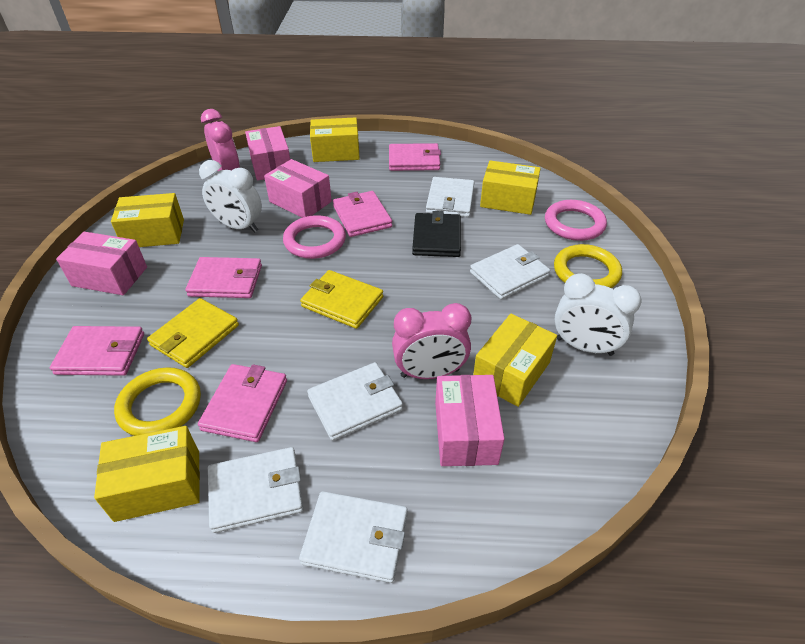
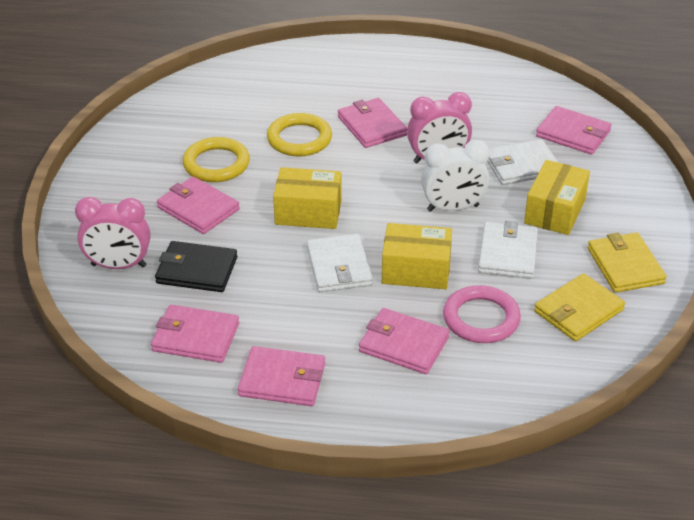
pink box: [56,232,147,295] [245,126,290,181] [264,159,332,218] [435,375,504,466] = 4 -> none = 0
pink ring: [283,215,346,259] [545,200,607,241] = 2 -> [443,285,521,343] = 1
pink wallet: [50,326,144,376] [185,257,262,298] [198,364,287,442] [333,191,392,237] [389,143,441,171] = 5 -> [151,305,239,363] [157,176,240,234] [238,346,325,406] [338,98,407,148] [359,308,450,374] [536,106,612,155] = 6
white clock: [199,160,262,233] [554,273,642,356] = 2 -> [421,140,490,212] = 1
white wallet: [208,447,303,533] [299,491,408,583] [307,362,403,441] [426,177,475,217] [470,244,550,300] = 5 -> [306,234,373,292] [478,221,538,279] [487,139,559,185] = 3
yellow box: [94,426,200,522] [111,193,184,247] [310,117,360,162] [473,314,557,407] [480,160,541,215] = 5 -> [273,167,342,229] [382,223,452,289] [524,160,590,235] = 3

